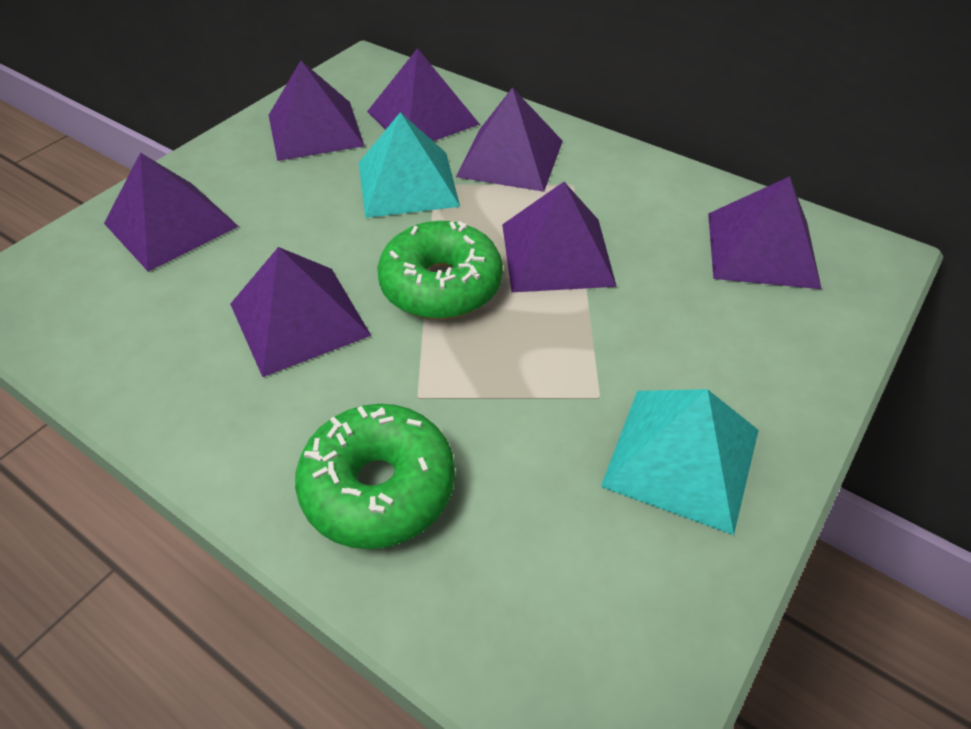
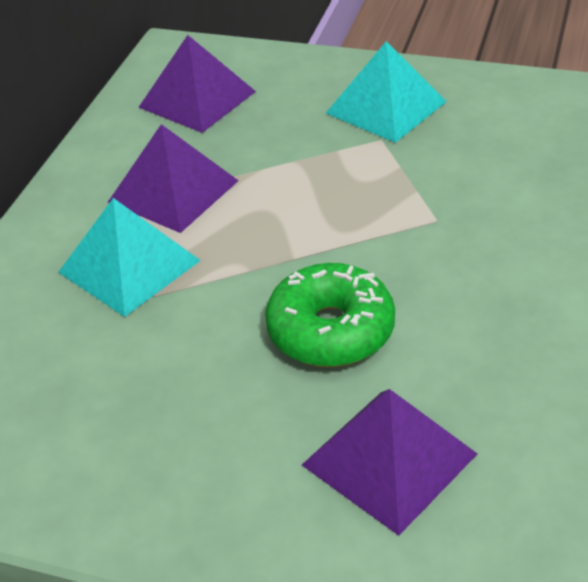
green donut: [295,404,455,549] [377,221,503,319] = 2 -> [265,263,395,367] = 1
purple pyramid: [104,153,239,272] [230,247,371,377] [269,61,364,161] [367,48,480,141] [456,87,563,192] [502,182,617,292] [708,176,822,289] = 7 -> [108,124,239,233] [138,35,256,133] [302,389,477,536] = 3

